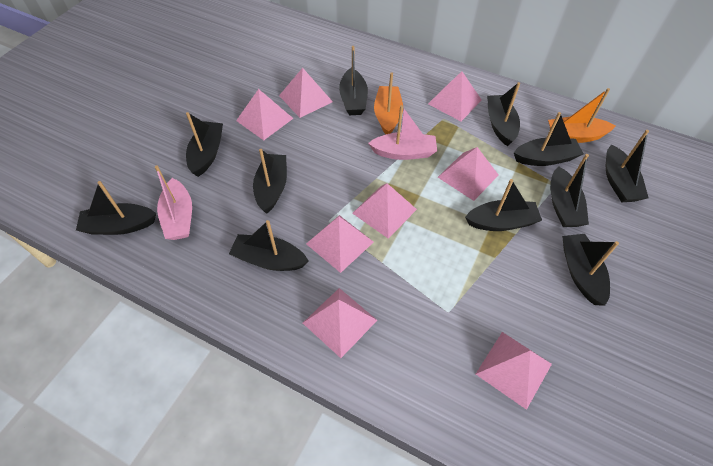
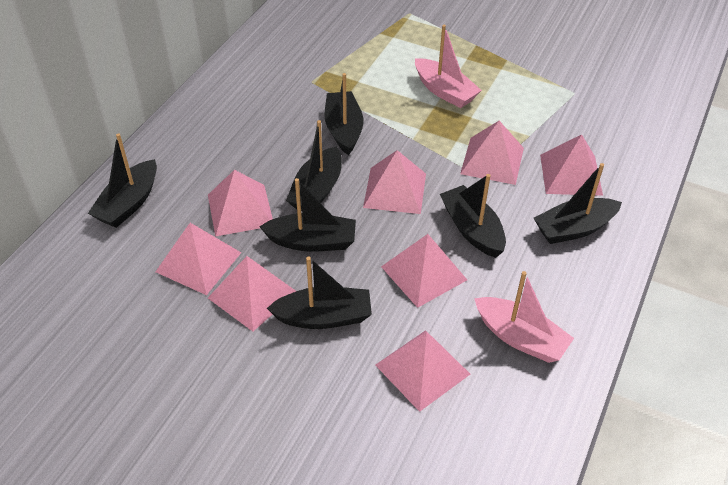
black boat: [76,181,156,235] [186,112,223,177] [229,220,309,271] [253,149,287,214] [339,46,368,115] [465,179,542,231] [487,82,520,146] [514,112,583,166] [550,154,589,227] [562,234,619,306] [606,130,649,202] = 11 -> [88,133,157,228] [259,178,356,252] [267,257,372,329] [286,120,342,211] [324,73,363,155] [440,174,506,258] [534,163,622,244] = 7
orange boat: [374,72,403,134] [548,88,616,143] = 2 -> none = 0

